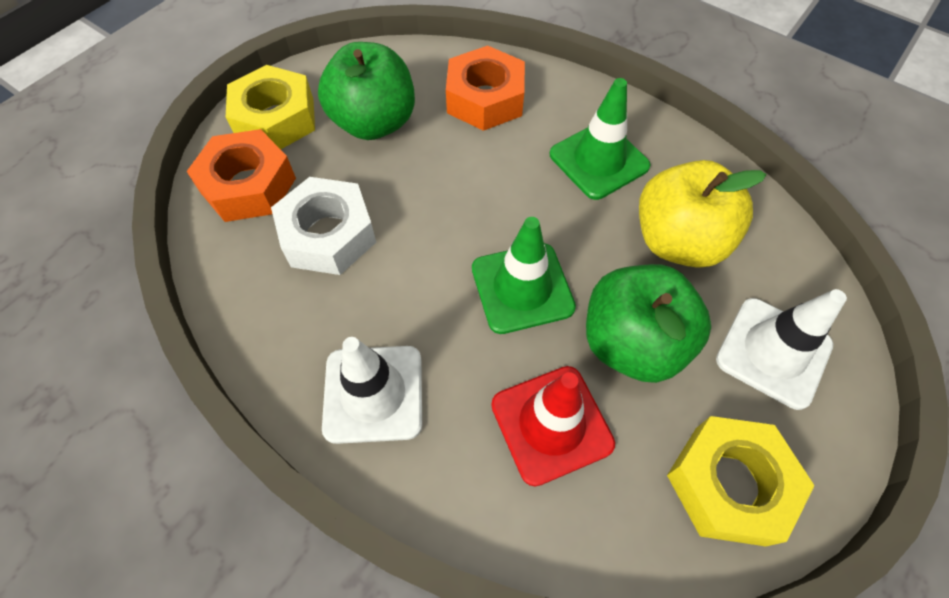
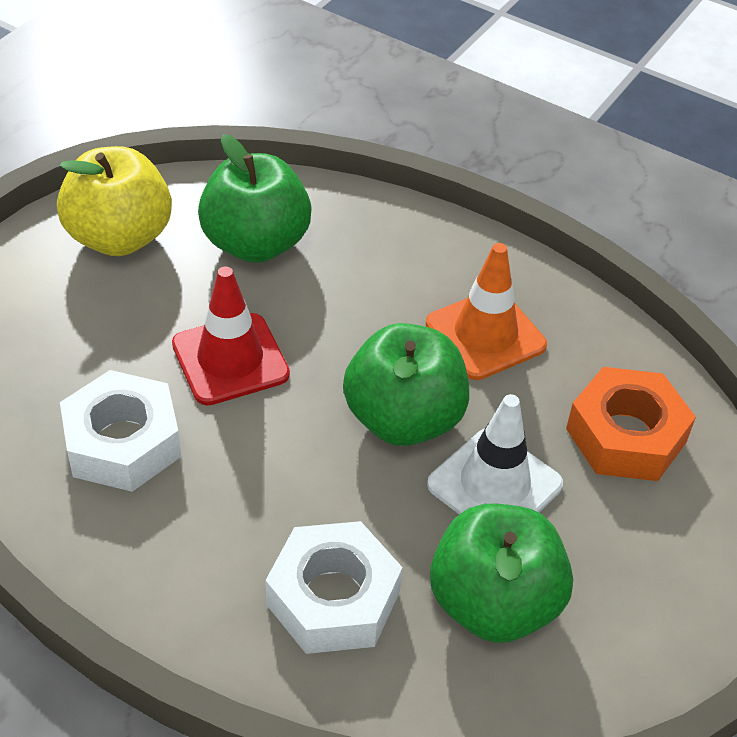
green apple: [318,42,415,140] [586,264,711,383] = 2 -> [198,134,312,263] [343,323,469,446] [430,504,573,643] = 3
green traffic cone: [472,217,576,334] [550,78,650,200] = 2 -> none = 0
orange nut: [186,129,296,222] [446,46,525,131] = 2 -> [566,367,696,481] = 1
orange traffic cone: none = 0 -> [426,243,547,380] = 1
white nut: [271,177,376,275] = 1 -> [60,370,181,492] [265,521,403,654] = 2
white traffic cone: [322,337,422,444] [716,289,847,410] = 2 -> [427,394,563,514] = 1
yellow nut: [226,65,315,149] [667,416,815,547] = 2 -> none = 0

